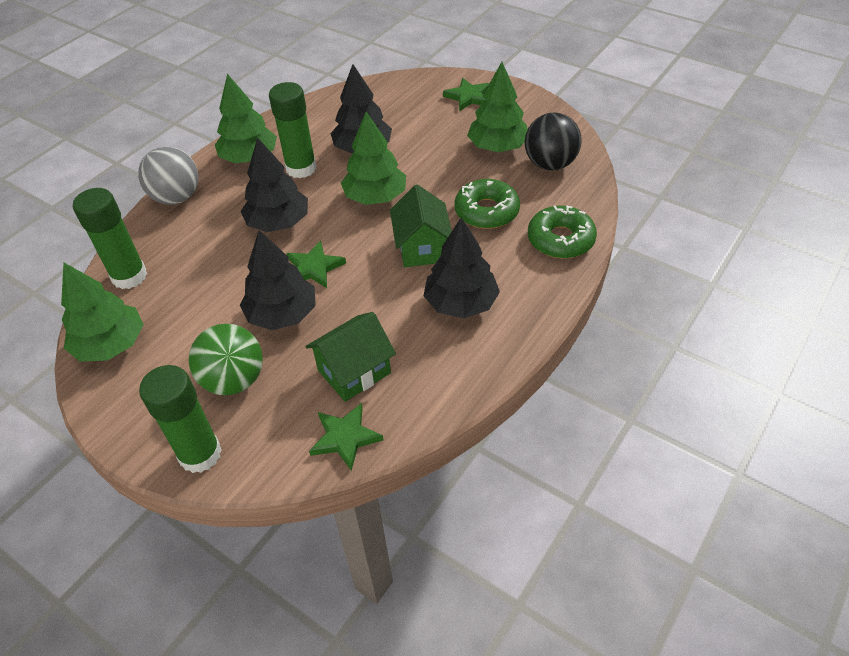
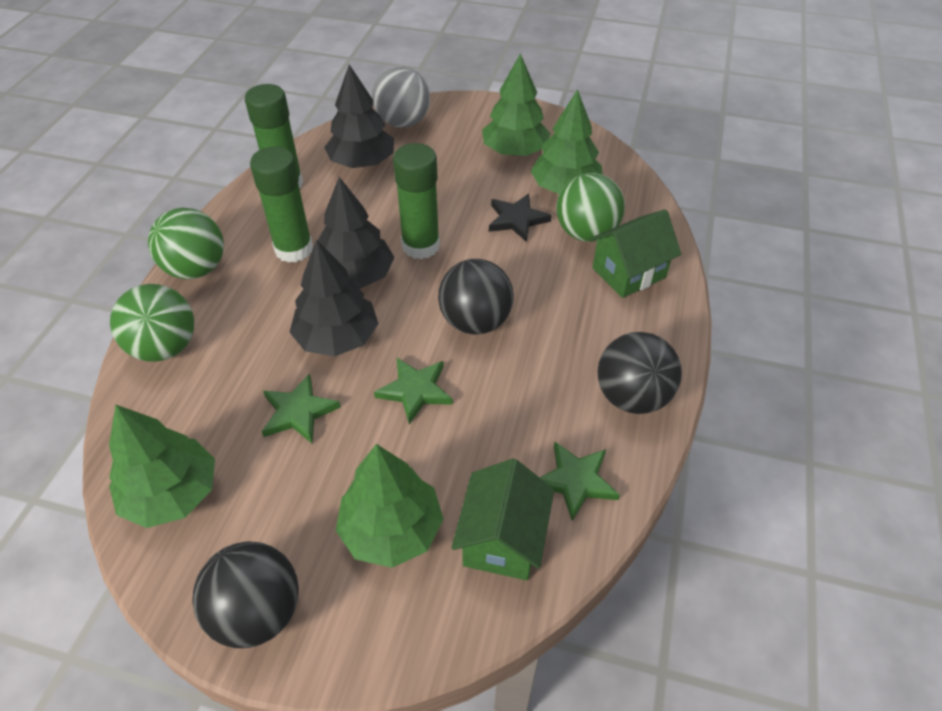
black ball: [525,112,582,171] = 1 -> [192,541,299,648] [438,259,514,335] [597,332,682,414] = 3
black star: none = 0 -> [489,194,552,242] = 1
black tree: [240,230,316,330] [241,137,308,232] [330,64,392,153] [424,217,500,318] = 4 -> [290,239,378,356] [318,177,395,289] [324,65,394,168] = 3
green ball: [188,324,263,395] = 1 -> [110,284,194,362] [148,208,224,279] [556,173,625,242] = 3
green donut: [454,179,520,229] [528,206,597,259] = 2 -> none = 0

